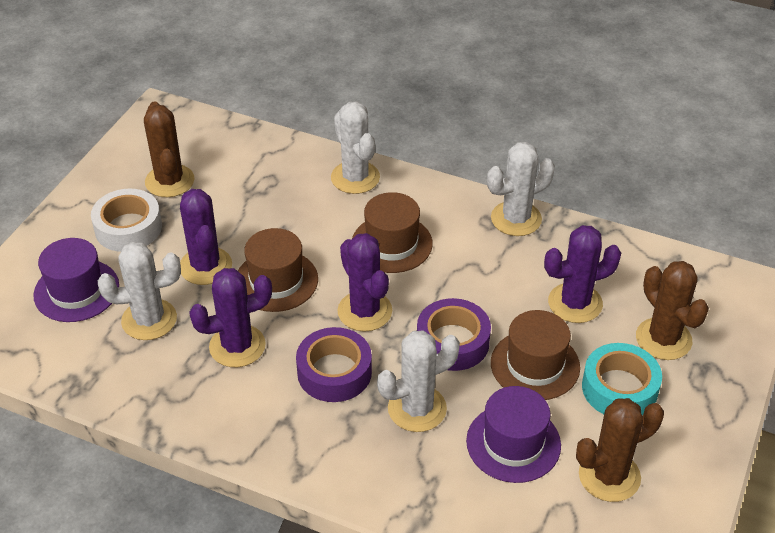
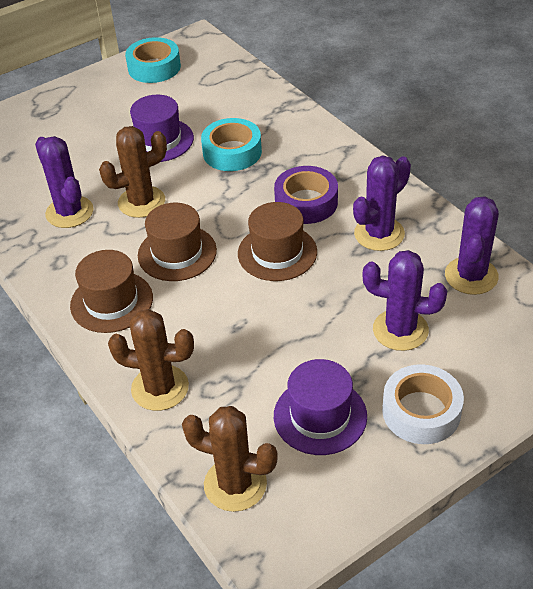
purple tape: [296,327,372,402] [417,298,491,371] = 2 -> [274,166,338,224] = 1
turquoise tape: [582,343,662,415] = 1 -> [125,37,181,83] [201,118,262,171] = 2
white cactus: [98,242,181,340] [331,102,380,194] [377,330,460,432] [487,142,555,236] = 4 -> none = 0

